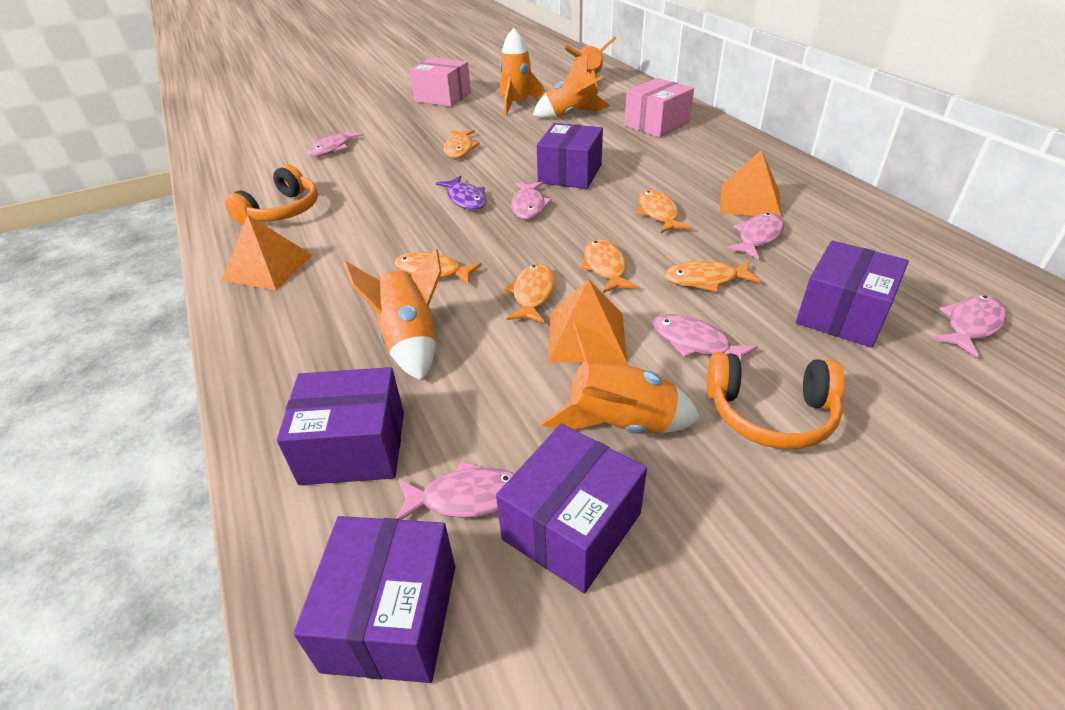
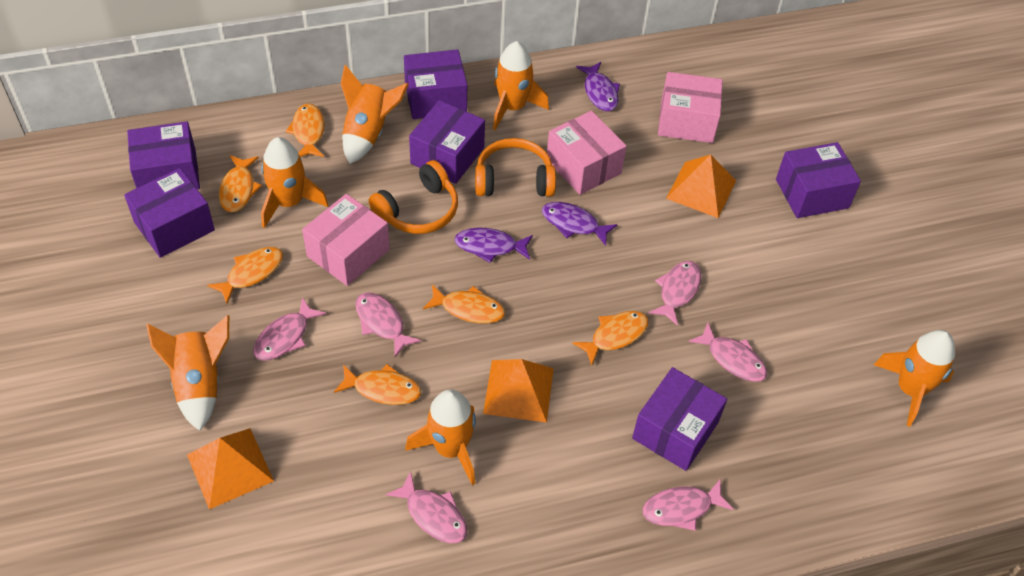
orange rocket: [343,248,442,381] [499,28,545,116] [533,53,610,119] [541,322,700,434] [565,37,616,88] = 5 -> [146,315,229,431] [261,137,328,228] [341,65,409,164] [405,389,476,485] [493,41,549,130] [874,330,955,427] = 6
pink box: [410,57,471,107] [625,78,694,137] = 2 -> [302,194,390,286] [547,111,627,195] [658,72,723,143] = 3
purple box: [277,367,404,485] [293,516,455,683] [496,423,647,593] [537,123,603,189] [796,240,909,348] = 5 -> [124,168,215,258] [127,122,200,189] [404,49,467,119] [409,100,485,184] [632,367,727,471] [776,142,861,218] = 6
purple fish: [436,176,486,210] = 1 -> [454,228,533,263] [542,202,618,246] [576,62,620,111] = 3

